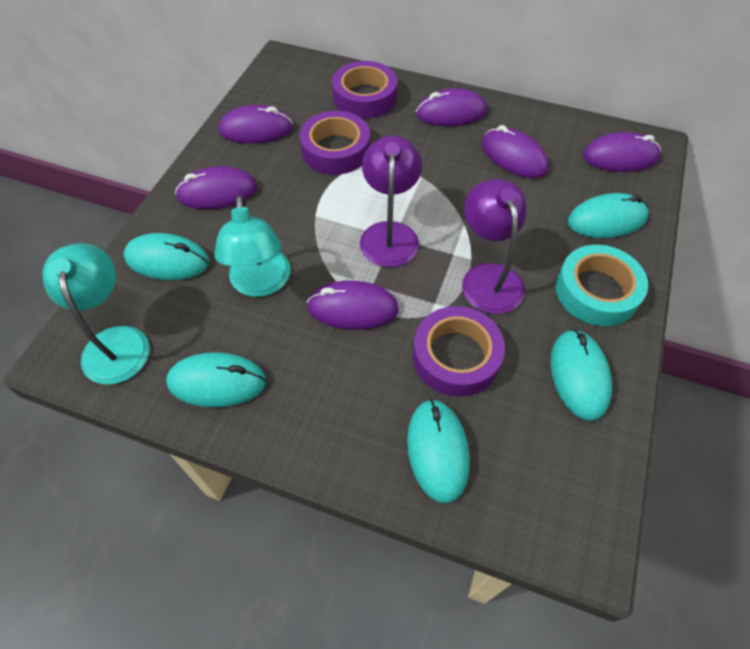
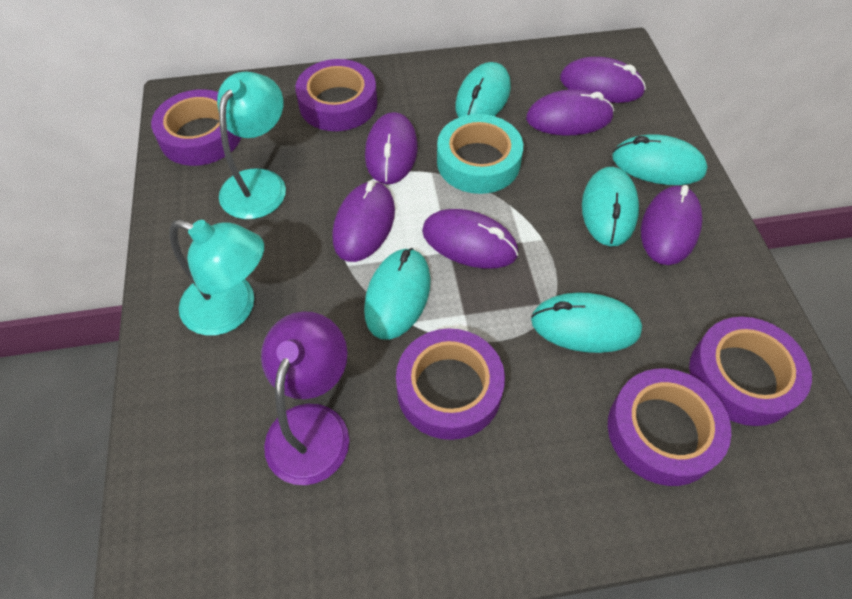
purple lamp: [360,136,422,267] [462,179,526,314] = 2 -> [261,311,349,485] = 1
purple tape: [299,111,370,175] [332,61,397,119] [413,306,505,397] = 3 -> [151,89,241,166] [295,59,377,131] [396,328,505,440] [608,369,731,486] [689,317,812,426] = 5

